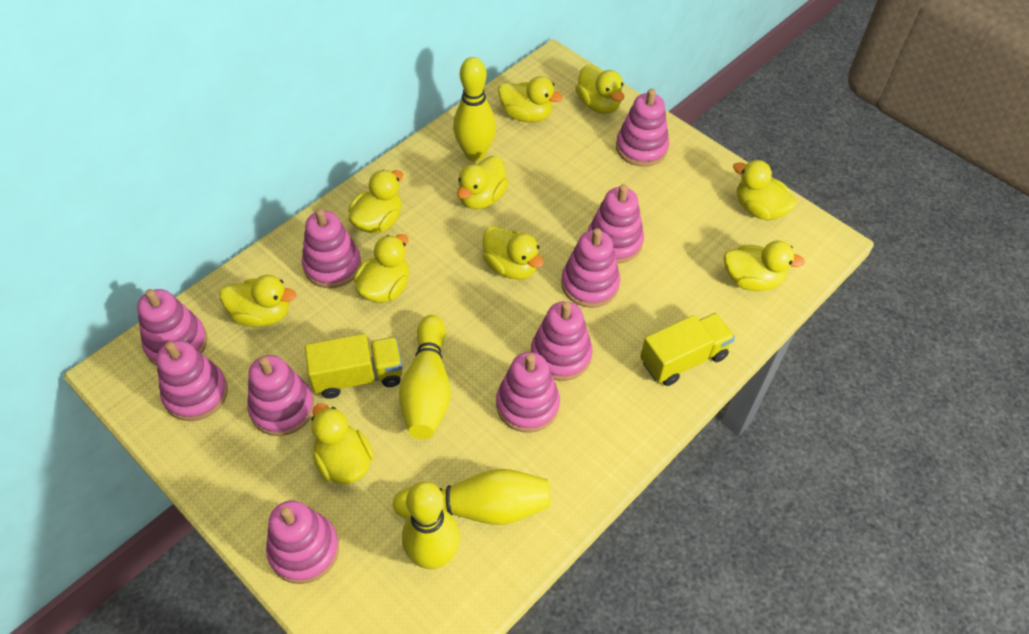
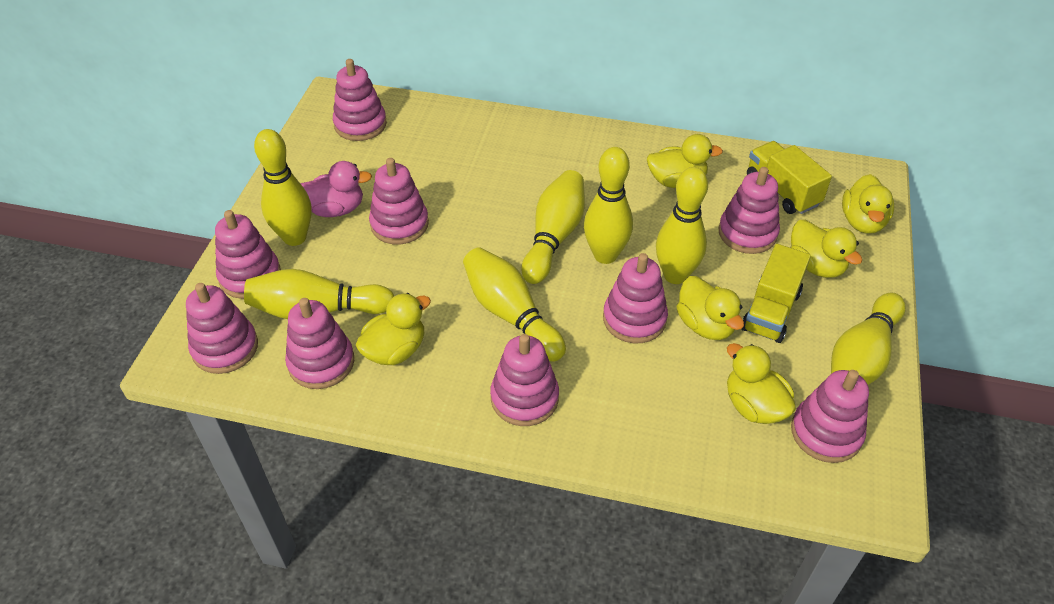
pink duck: none = 0 -> [300,161,372,217] = 1
pink stacking toy: [137,289,208,366] [156,340,228,421] [247,355,314,436] [266,500,339,584] [302,209,361,288] [496,352,560,433] [531,301,593,381] [561,228,620,308] [588,184,644,263] [616,89,669,167] = 10 -> [186,283,258,374] [215,210,281,299] [285,298,354,389] [333,59,387,141] [369,158,429,245] [490,334,559,426] [603,253,668,343] [719,167,780,254] [791,370,869,463] = 9
yellow bowling pin: [393,469,550,525] [399,315,451,439] [402,481,460,569] [453,57,496,161] = 4 -> [244,269,394,319] [254,129,312,246] [463,247,566,362] [521,170,585,284] [584,147,633,264] [656,167,708,284] [831,293,906,385] = 7
yellow duck: [220,275,296,327] [311,403,374,484] [348,170,403,233] [354,234,409,303] [457,156,508,209] [483,226,544,280] [498,76,563,123] [576,64,624,114] [724,241,805,291] [733,160,797,220] = 10 -> [356,293,431,365] [647,134,723,188] [676,276,744,340] [727,343,796,424] [790,220,862,278] [842,174,894,234] = 6

